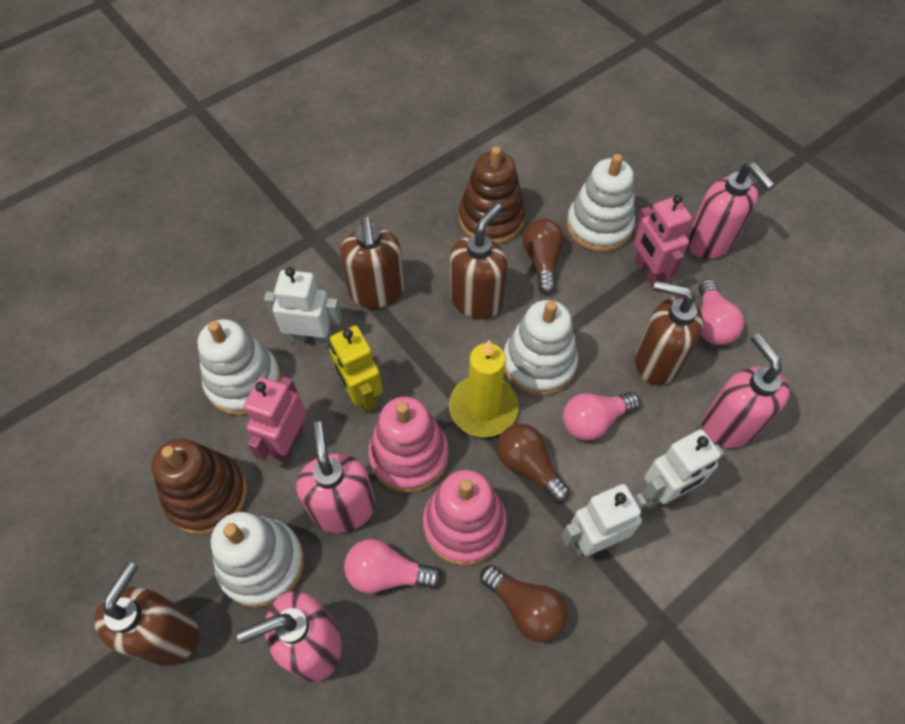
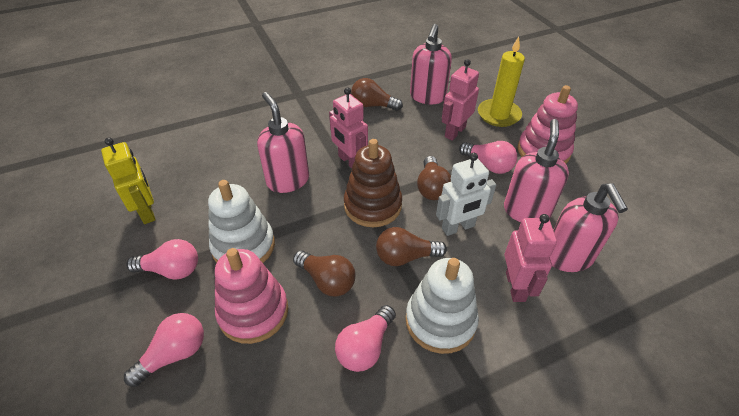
brown light bulb: [480,565,568,642] [497,424,570,502] [523,219,564,294] = 3 -> [293,250,355,297] [351,78,403,111] [376,227,447,266] [417,156,451,200] = 4
brown soap dispenser: [94,562,199,666] [340,216,404,308] [450,203,508,319] [635,281,703,385] = 4 -> none = 0
brown stacking toy: [151,438,247,534] [459,146,525,244] = 2 -> [344,139,402,227] = 1
pink light bulb: [344,539,442,593] [563,392,640,441] [699,279,744,345] = 3 -> [124,313,204,387] [127,239,198,280] [335,305,396,372] [459,141,517,174] = 4
pink robot: [244,376,306,463] [634,194,692,287] = 2 -> [329,87,368,168] [442,59,479,141] [504,214,557,302] = 3
white robot: [264,267,342,347] [561,484,647,556] [642,429,724,506] = 3 -> [436,153,496,236] = 1
white stacking toy: [197,319,281,415] [211,512,304,608] [504,300,578,396] [567,154,635,252] = 4 -> [208,180,275,263] [405,258,479,354] = 2

